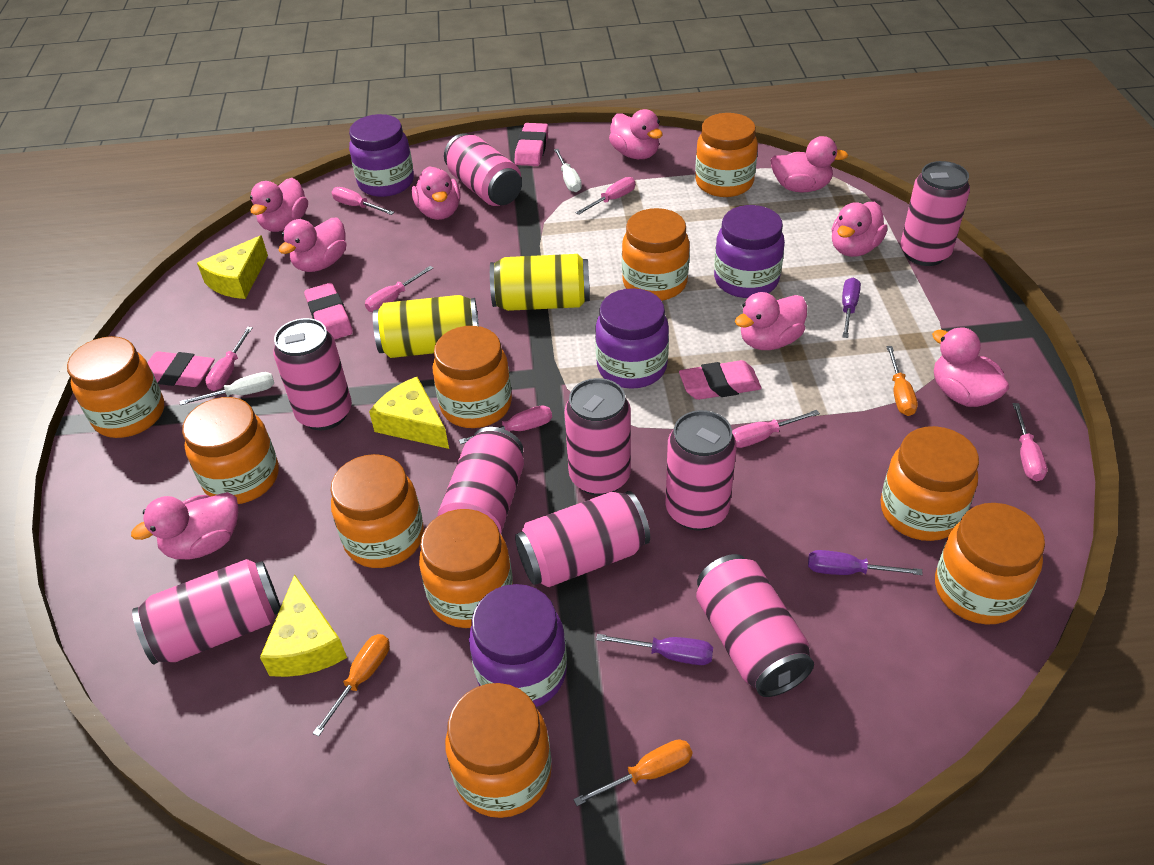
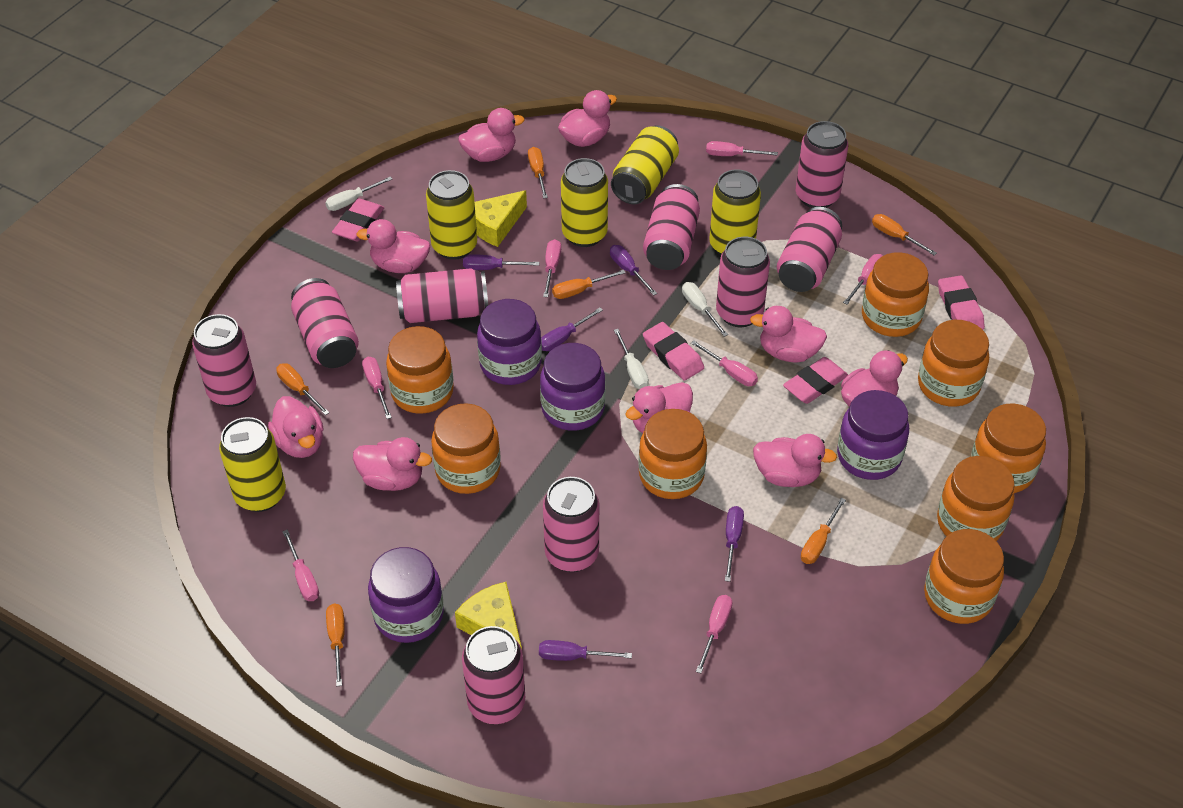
orange jar: [67,336,164,438] [182,397,279,504] [331,454,424,568] [419,509,513,628] [433,326,512,428] [445,683,552,818] [622,208,690,301] [695,113,758,197] [880,426,979,541] [935,503,1045,624] = 10 -> [386,326,454,414] [431,403,501,494] [638,409,707,499] [862,252,929,337] [918,320,989,407] [924,529,1004,624] [937,456,1015,541] [971,403,1046,493] = 8
orange screwdriver: [313,634,390,737] [573,739,692,806] [886,346,918,416] = 3 -> [276,363,329,415] [326,604,345,687] [528,147,548,199] [552,270,625,299] [801,498,846,564] [872,214,937,256] = 6
purple screwdriver: [596,634,713,665] [808,550,923,575] [842,277,861,338] = 3 -> [463,254,539,270] [539,640,632,661] [541,307,603,351] [610,245,657,296] [725,506,744,582] = 5
white screwdriver: [180,372,274,405] [554,149,582,192] = 2 -> [325,177,392,211] [614,329,649,389] [682,282,728,337] = 3
yellow can: [373,295,479,358] [490,254,590,311] = 2 -> [219,417,286,512] [426,170,477,260] [561,158,608,247] [611,125,679,204] [709,169,761,255] = 5
yellow cheese: [197,235,268,299] [260,574,347,677] [369,377,449,449] = 3 -> [455,582,522,649] [475,190,527,247] = 2

